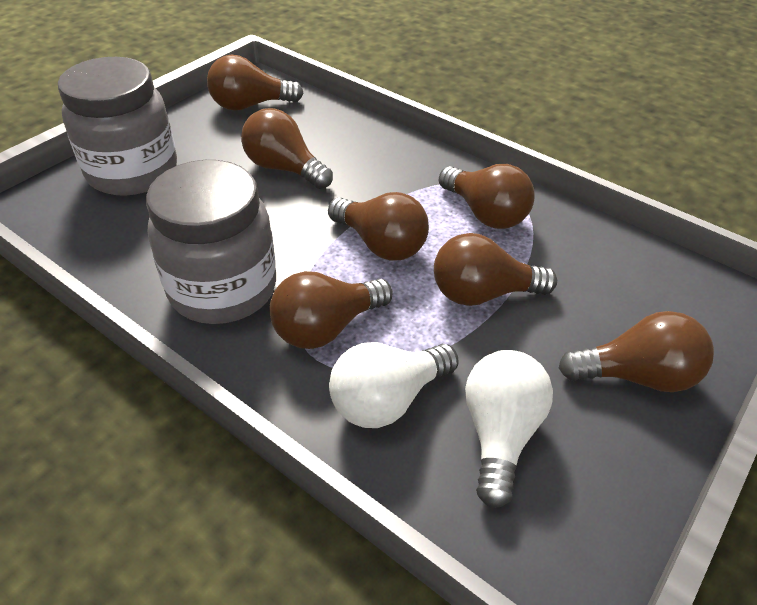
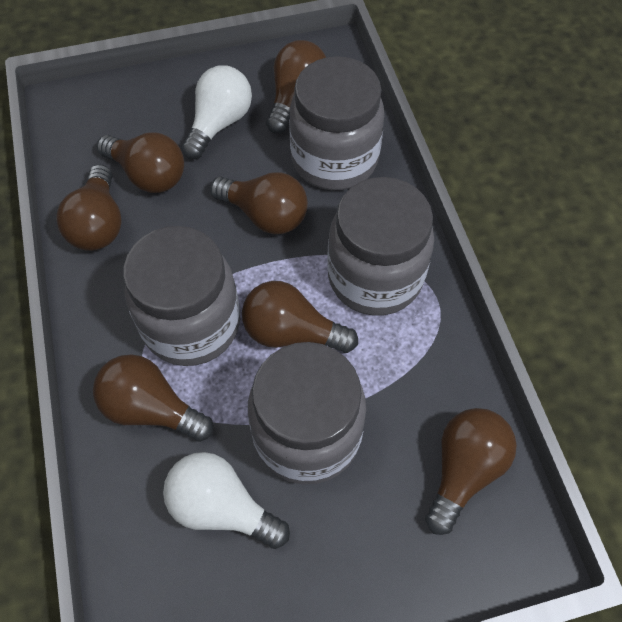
grey jar: [58,57,177,196] [146,160,276,324] = 2 -> [123,226,240,366] [248,342,366,484] [289,56,384,190] [327,177,434,316] = 4

